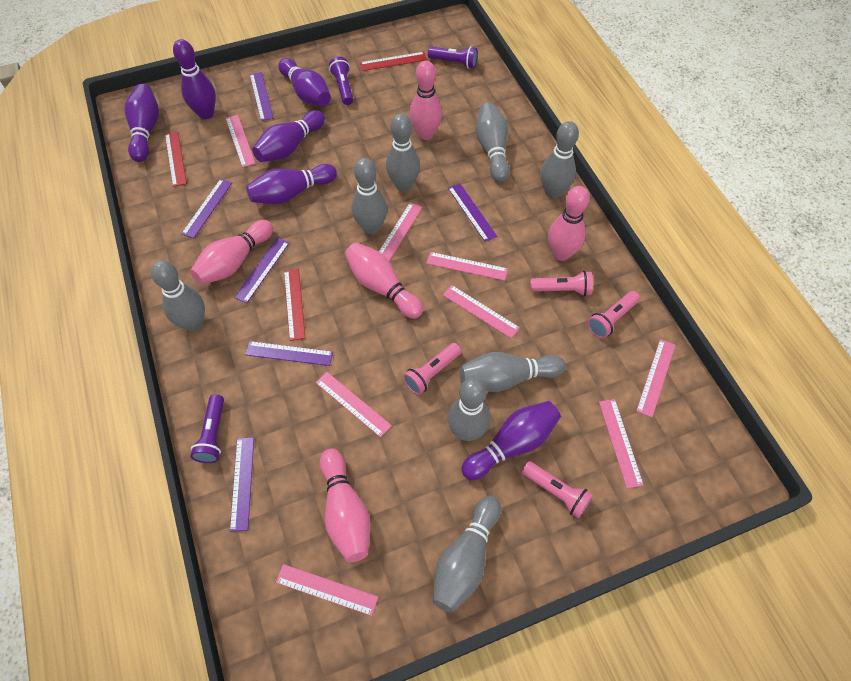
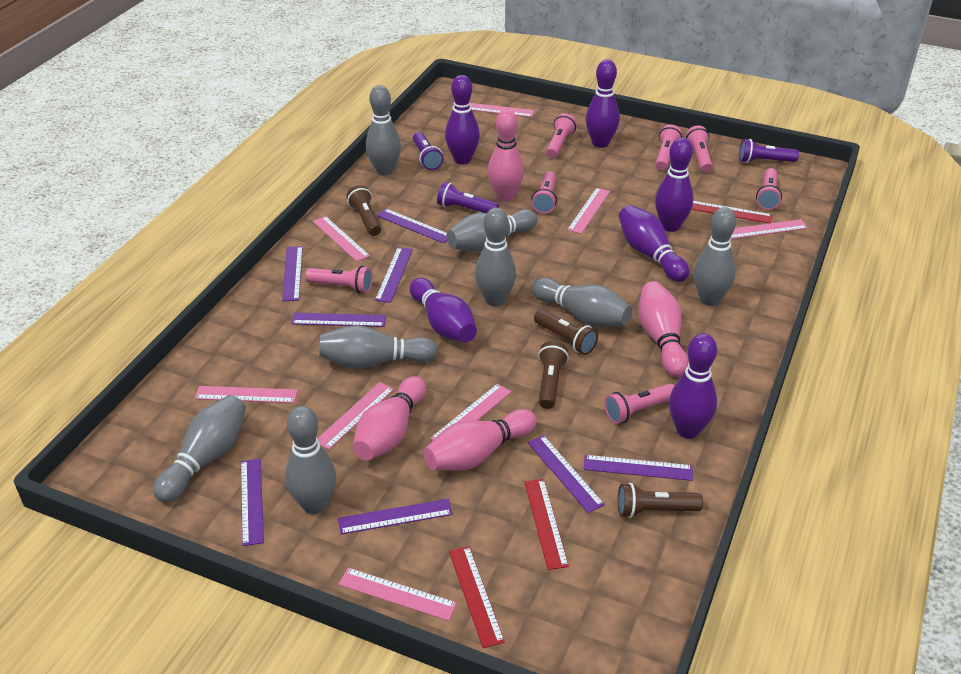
brown flashlight: none = 0 -> [346,185,381,236] [534,309,598,355] [538,341,569,409] [618,483,703,518] = 4
pink bowling pin: [190,220,273,285] [320,449,371,562] [345,242,423,319] [410,61,442,140] [548,186,590,261] = 5 -> [352,376,426,461] [423,409,536,471] [488,109,524,201] [638,281,689,377] = 4
pink flashlight: [403,343,461,395] [522,461,593,519] [530,271,593,296] [587,291,640,339] = 4 -> [305,266,373,294] [532,171,557,214] [546,113,577,158] [604,384,675,424] [655,125,682,171] [686,126,713,173] [756,168,782,210] = 7
purple ruler: [181,179,232,238] [230,437,254,532] [234,238,289,303] [245,341,333,366] [250,72,274,121] [448,183,497,242] = 6 -> [241,459,264,546] [282,246,303,301] [291,313,386,327] [338,499,453,534] [375,247,413,303] [377,209,447,243] [528,435,605,513] [584,455,693,481] = 8

